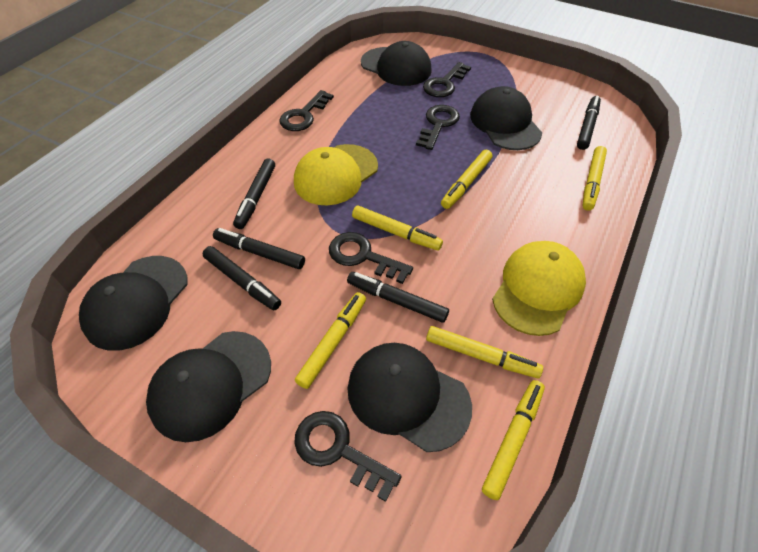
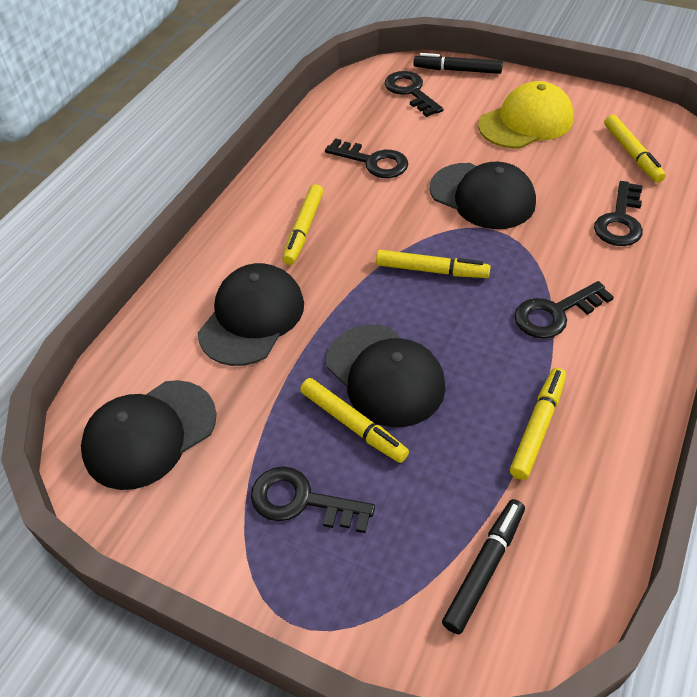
black cap: [79,256,188,351] [146,331,271,442] [348,343,472,452] [361,41,432,86] [470,86,542,150] = 5 -> [81,380,217,490] [198,263,304,366] [326,324,445,427] [429,162,536,229] = 4
black marker: [203,246,281,310] [213,228,305,269] [233,159,275,229] [347,272,449,323] [577,96,601,150] = 5 -> [414,53,503,74] [442,499,525,634] = 2
yellow cap: [294,144,378,205] [492,241,586,336] = 2 -> [478,81,574,149] = 1
yellow marker: [295,292,366,389] [352,206,443,251] [426,326,543,378] [441,150,492,209] [482,380,545,500] [582,146,607,211] = 6 -> [282,184,323,265] [300,378,409,463] [376,250,490,278] [510,368,566,480] [604,115,666,183] = 5

